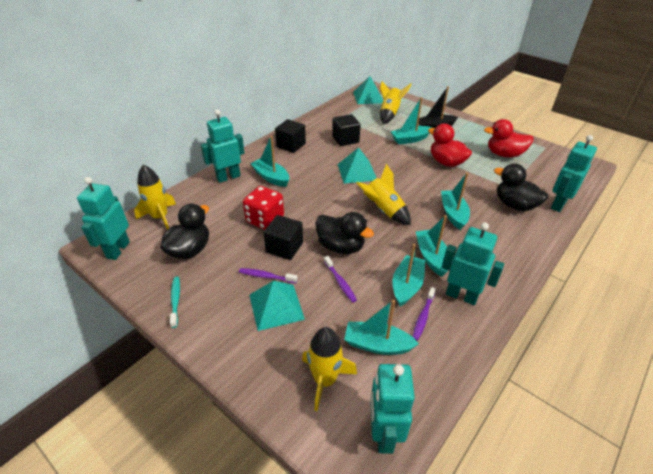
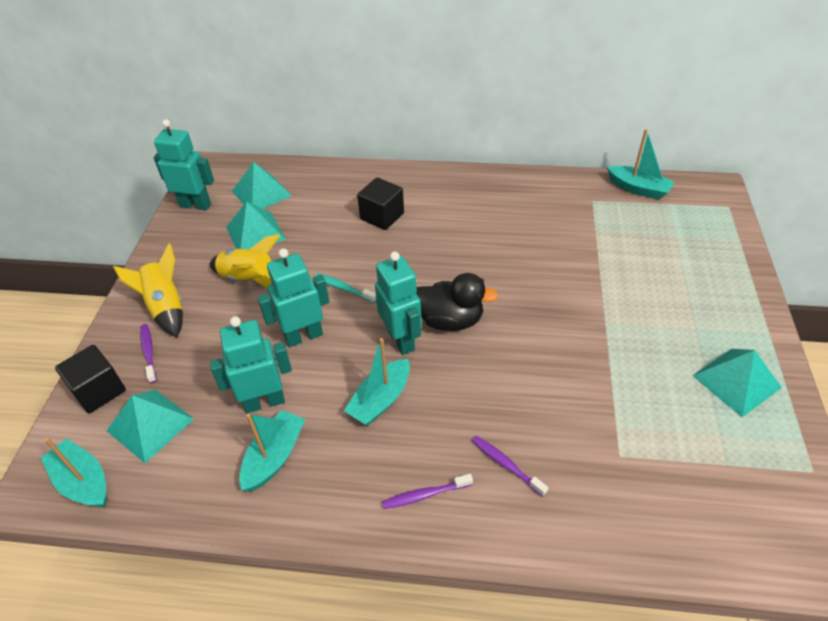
black boat: [419,86,458,128] = 1 -> none = 0
black cube: [263,215,303,260] [275,119,306,153] [332,114,361,146] = 3 -> [55,345,126,413] [357,178,404,230] = 2
black duck: [160,204,209,259] [315,212,374,254] [494,163,548,211] = 3 -> [416,273,498,331] = 1
red dice: [243,186,284,230] = 1 -> none = 0
red duck: [428,124,472,167] [484,119,534,158] = 2 -> none = 0
turquoise boat: [250,136,289,187] [344,300,419,355] [391,97,433,144] [393,244,425,306] [416,215,448,277] [441,173,470,230] = 6 -> [41,438,107,507] [239,410,305,492] [344,338,410,425] [607,129,674,200] = 4
turquoise pyramid: [249,281,305,331] [338,147,377,184] [353,76,383,104] = 3 -> [107,390,194,463] [226,202,286,249] [232,162,292,209] [693,349,782,417] = 4
turquoise robot: [77,177,130,260] [201,109,245,183] [370,364,415,454] [442,222,504,305] [551,135,597,212] = 5 -> [154,119,214,210] [210,316,292,413] [258,248,329,347] [375,251,422,355] = 4
yellow rocket: [134,165,176,230] [302,327,357,411] [356,164,411,225] [380,81,411,124] = 4 -> [113,244,183,337] [210,234,280,289] = 2

